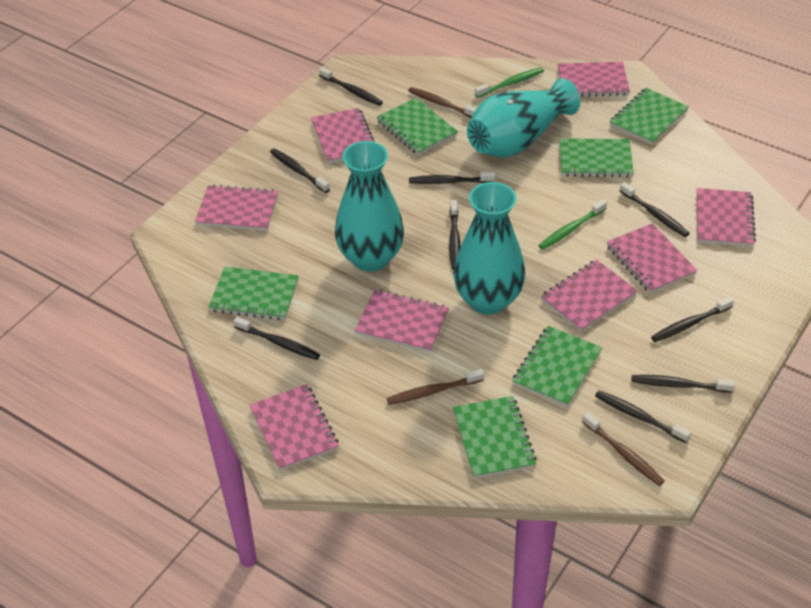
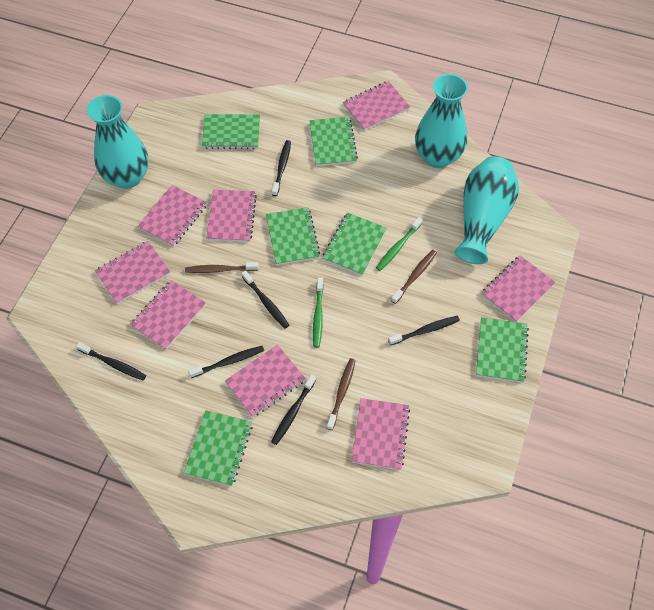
black toothbrush: [234,317,320,360] [270,148,330,193] [319,67,383,106] [409,172,495,184] [449,200,461,270] [595,391,691,443] [620,182,690,237] [631,375,735,393] [651,297,734,342] = 9 -> [76,342,146,381] [188,346,264,378] [242,270,289,328] [271,374,316,445] [272,140,291,196] [388,316,460,345] = 6

